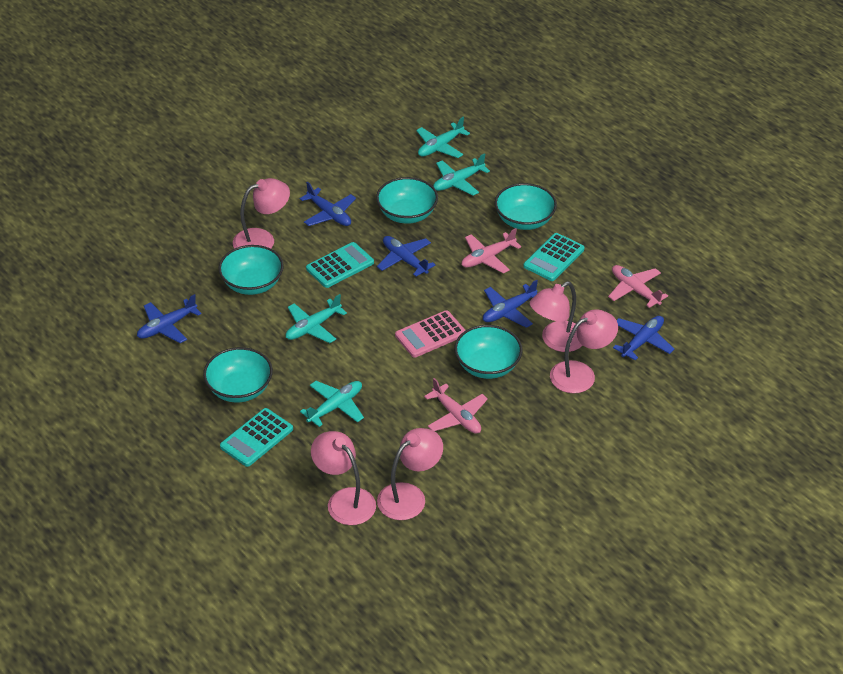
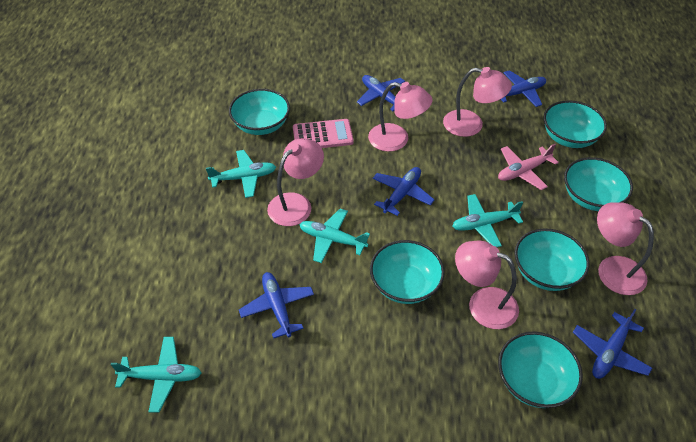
pink plane: [424,378,488,434] [462,228,521,273] [608,265,668,308] = 3 -> [498,144,559,190] = 1
turquoise bowl: [203,347,273,403] [218,245,284,295] [376,177,438,224] [454,325,523,379] [495,183,557,230] = 5 -> [229,89,290,135] [370,240,445,304] [498,332,583,408] [515,228,590,291] [543,100,607,148] [564,157,633,211] = 6
turquoise calculator: [220,408,293,467] [306,242,374,288] [524,233,585,281] = 3 -> none = 0

